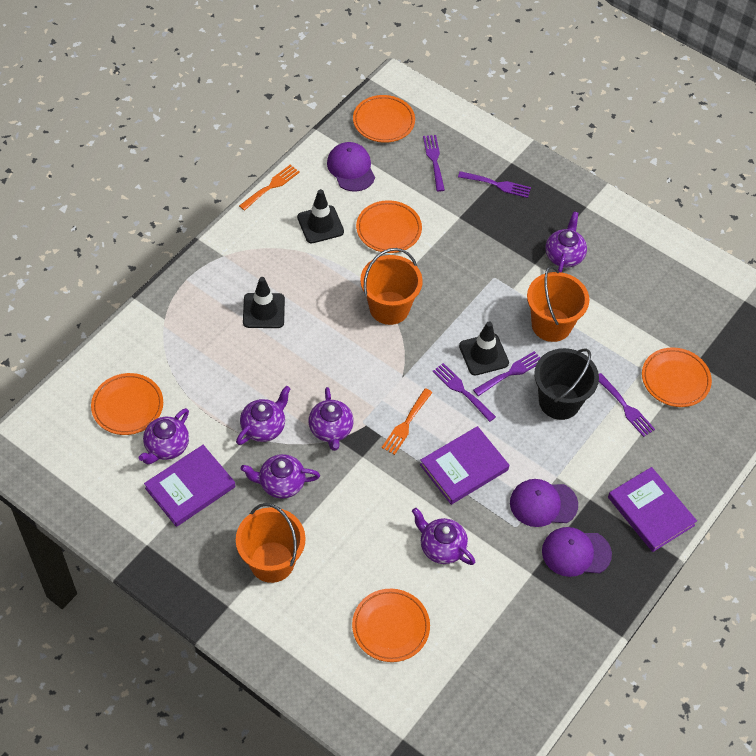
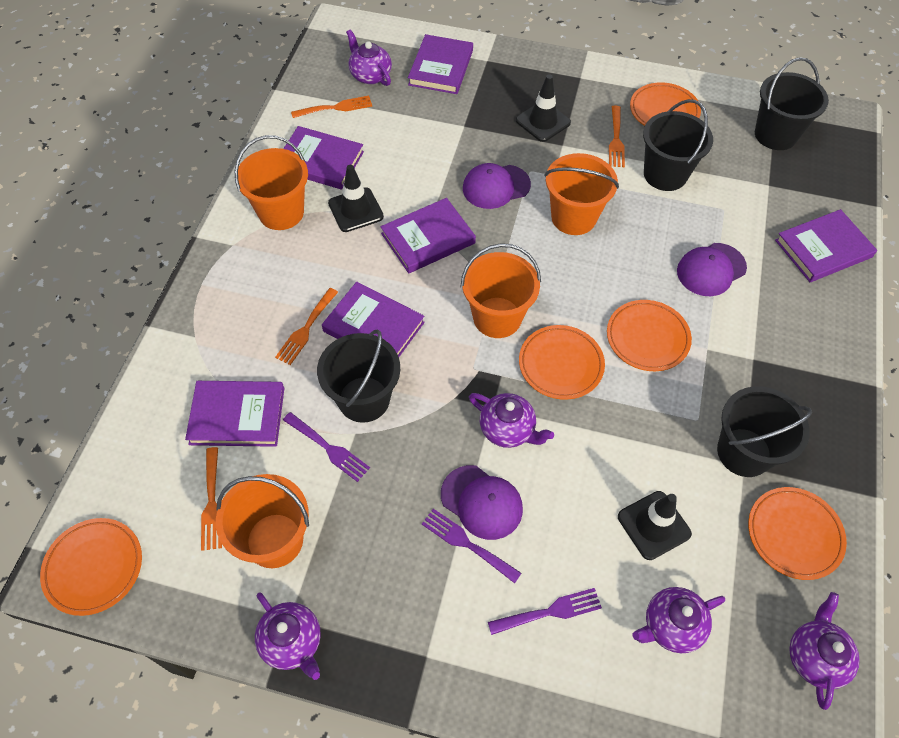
black bucket: [534,348,599,420] = 1 -> [317,330,400,423] [643,99,713,191] [717,386,812,477] [755,57,829,150] = 4
orange bucket: [236,503,305,583] [360,248,423,325] [527,266,589,342] = 3 -> [216,474,309,568] [235,135,308,230] [461,243,541,338] [544,153,619,235] = 4
orange fork: [239,164,300,211] [382,388,432,455] = 2 -> [201,447,222,551] [275,288,338,365] [291,96,372,118] [609,106,625,167] = 4
purple book: [144,445,236,527] [420,426,509,505] [608,467,697,552] = 3 -> [185,381,284,447] [283,126,364,190] [322,282,425,357] [381,198,476,273] [408,34,473,94] [775,209,877,282] = 6
purple fork: [423,135,445,192] [432,363,496,422] [458,171,531,198] [473,351,540,396] [599,373,655,437] = 5 -> [283,412,370,482] [422,509,522,583] [488,588,602,635] = 3
purple teapot: [139,408,189,465] [236,386,291,445] [241,454,320,499] [309,387,354,451] [412,508,475,565] [545,211,587,273] = 6 -> [255,593,321,680] [346,29,392,86] [469,393,554,448] [633,587,725,653] [789,592,860,710] = 5

